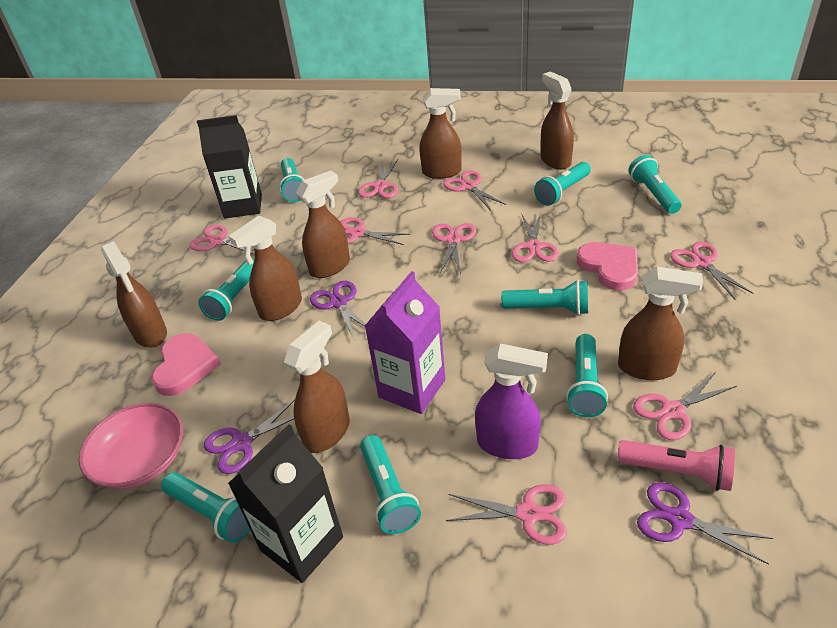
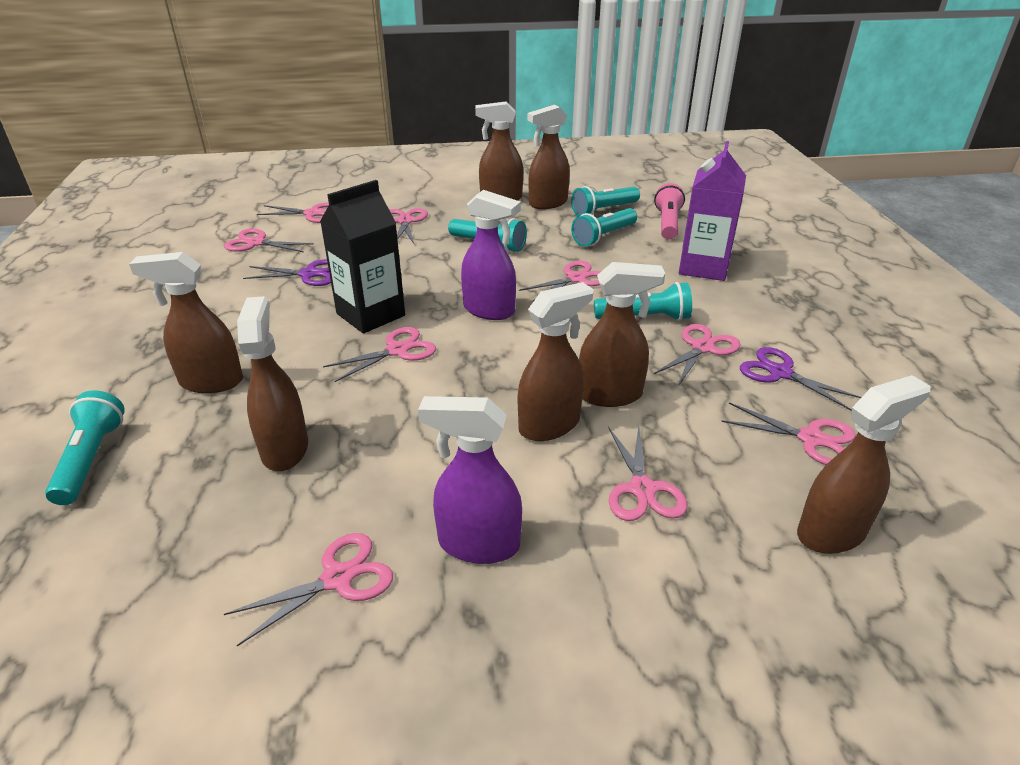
black carton: [197,115,262,219] [228,424,343,583] = 2 -> [320,180,405,333] = 1
pink bowl: [79,403,183,489] = 1 -> none = 0
pink heart: [152,333,221,396] [577,242,638,291] = 2 -> none = 0
purple scissors: [204,399,295,474] [310,281,366,339] [637,482,773,565] = 3 -> [243,259,331,286] [740,347,862,411] = 2
purple spray bottle: [475,343,548,459] = 1 -> [418,396,522,564] [461,190,521,320] = 2
turquoise flashlight: [161,472,250,543] [198,259,254,321] [279,158,305,202] [360,435,421,534] [501,280,588,315] [534,162,591,205] [566,334,608,417] [628,155,682,214] = 8 -> [45,390,125,505] [448,218,527,252] [571,186,640,216] [571,208,637,247] [594,282,692,321] = 5

